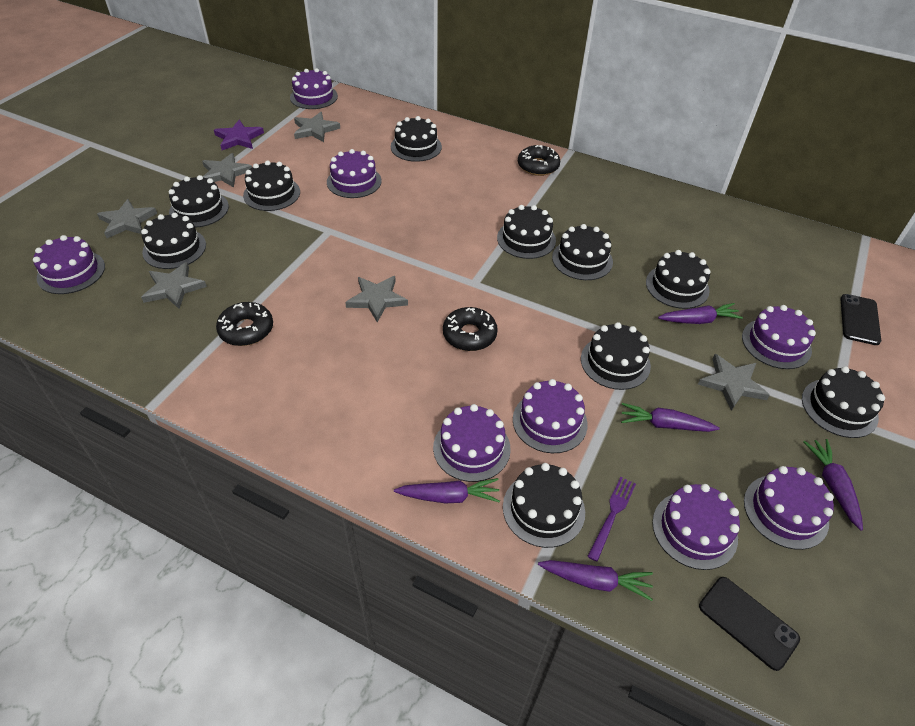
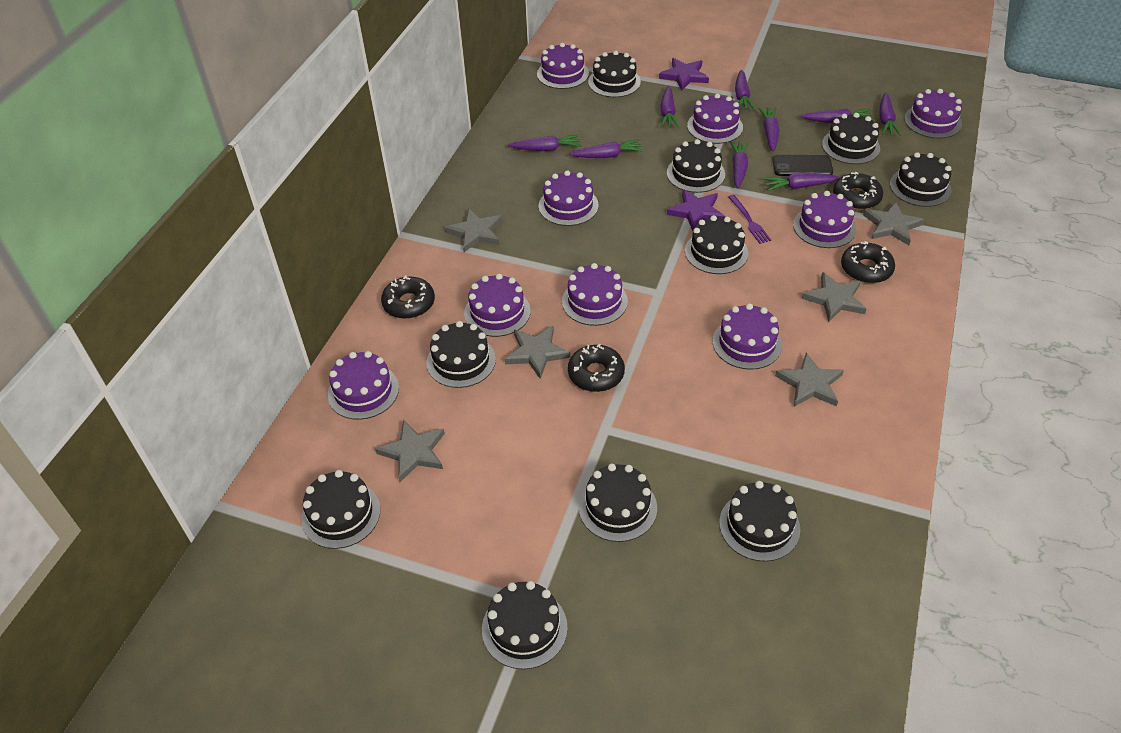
black donut: [216,302,273,346] [443,307,498,351] [518,145,560,176] = 3 -> [381,275,435,319] [568,343,625,392] [833,172,883,210] [841,241,895,283] = 4
black phone: [699,577,800,671] [840,294,881,345] = 2 -> [773,155,833,176] = 1
purple cake: [33,235,105,294] [290,68,338,109] [327,149,381,198] [433,404,511,482] [513,379,588,453] [652,484,740,570] [742,305,816,369] [744,466,834,550] = 8 -> [328,351,399,420] [464,274,531,337] [537,43,589,89] [539,170,599,226] [562,263,628,326] [687,94,743,144] [713,304,782,370] [793,191,856,248] [904,89,962,138] = 9
purple carrot: [394,478,500,503] [538,560,653,601] [621,403,720,432] [658,303,743,324] [803,439,863,531] = 5 -> [508,135,581,151] [569,139,643,158] [660,86,679,128] [730,141,749,189] [735,70,755,110] [758,107,779,152] [763,173,840,191] [801,109,874,123] [879,93,901,136] = 9
purple star: [214,120,264,150] = 1 -> [659,58,709,91] [667,189,725,231] = 2

